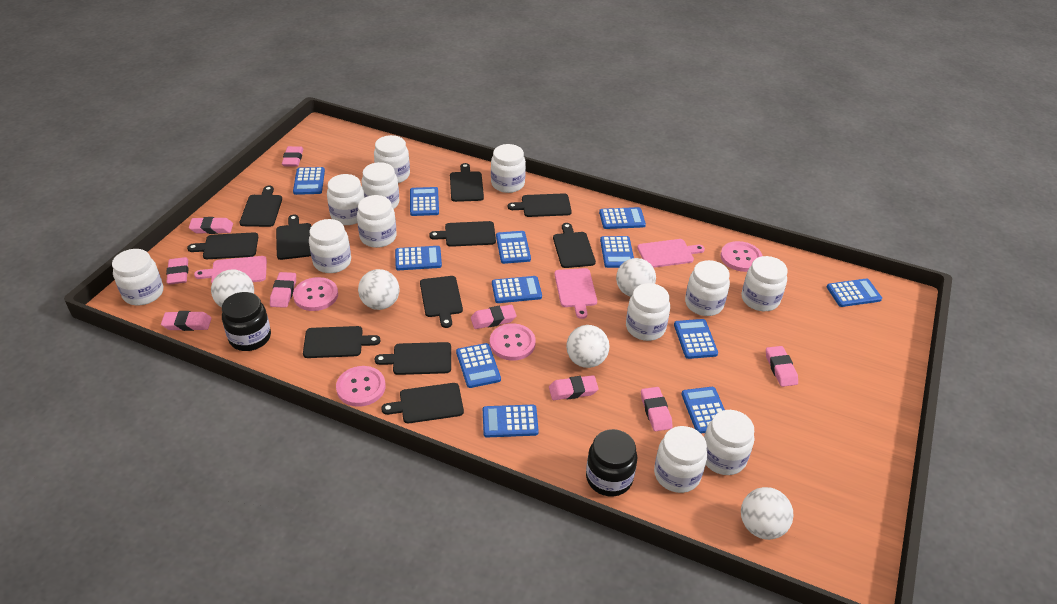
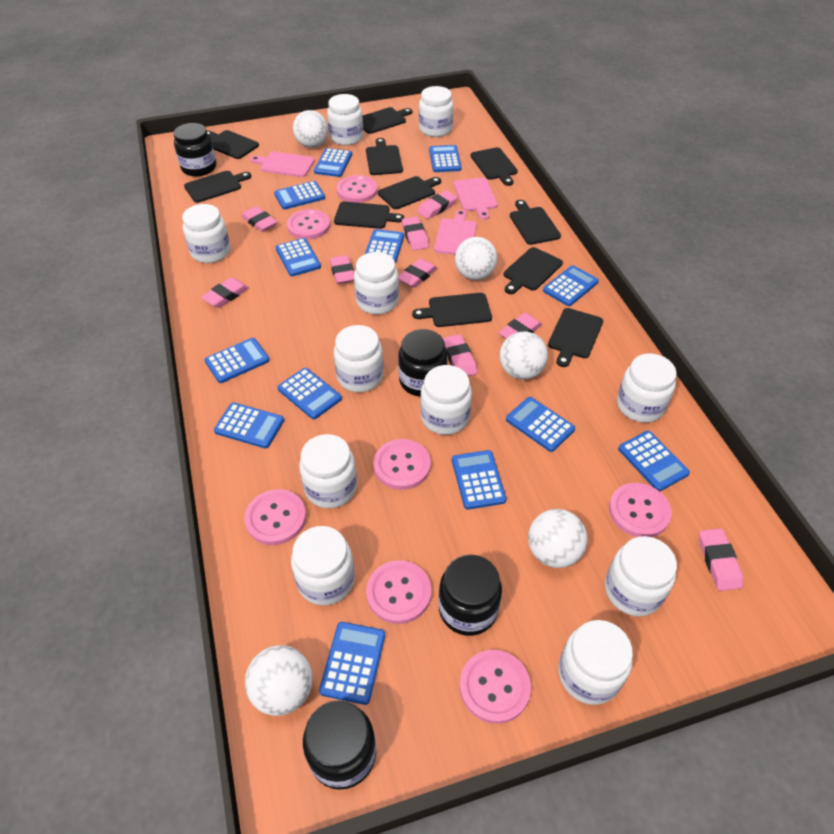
black jar: [222,292,271,351] [586,429,637,496] = 2 -> [173,123,216,177] [303,700,376,790] [398,329,447,397] [438,555,502,636] = 4
blue calculator: [293,167,325,195] [395,246,442,270] [410,187,439,216] [456,343,501,388] [483,405,539,437] [492,276,542,303] [496,231,531,264] [599,207,646,229] [600,236,634,268] [674,319,718,359] [681,387,725,434] [827,279,882,307] = 12 -> [205,338,270,383] [214,403,284,448] [274,181,325,210] [276,238,321,276] [278,368,342,419] [314,148,352,177] [319,622,385,705] [365,229,404,264] [429,145,462,172] [452,450,507,510] [506,397,575,452] [543,265,599,306] [618,431,690,491] = 13
pink button: [293,277,338,311] [336,366,386,407] [490,324,536,361] [721,241,762,272] = 4 -> [244,489,306,545] [287,209,330,240] [337,175,378,203] [366,560,431,624] [373,439,431,490] [460,650,531,724] [609,483,672,537] = 7
white jar: [112,249,163,305] [309,219,351,273] [327,174,365,225] [357,195,397,248] [361,162,399,209] [374,135,410,183] [491,144,526,193] [626,283,670,341] [654,426,707,493] [685,260,730,316] [704,410,754,475] [742,256,788,311] = 12 -> [182,204,230,263] [291,526,355,606] [299,434,357,508] [327,94,363,146] [334,325,383,392] [354,252,399,314] [419,86,453,137] [420,365,472,435] [558,620,633,705] [605,536,677,616] [617,353,677,423] = 11

